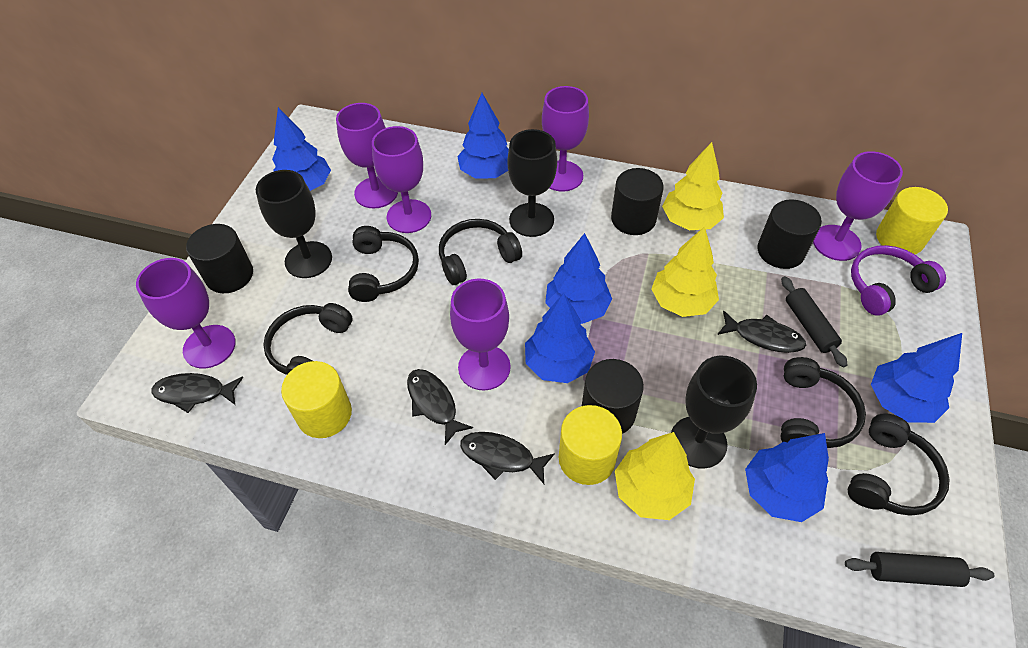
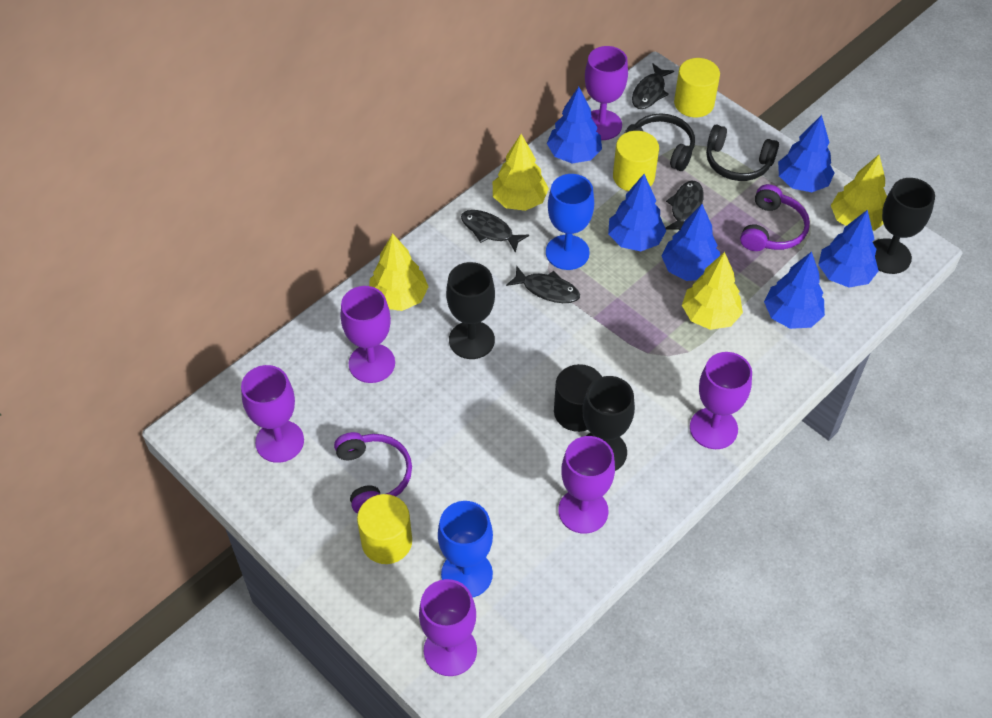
black cylinder: [186,224,253,293] [582,359,644,434] [611,168,664,235] [757,199,822,269] = 4 -> [554,364,602,432] = 1
black headphones: [263,303,353,375] [348,226,419,302] [439,219,522,285] [781,357,866,448] [848,413,950,516] = 5 -> [624,113,695,171] [706,125,779,181] = 2
black rolling pin: [781,276,848,367] [845,552,995,587] = 2 -> none = 0
blue goblet: none = 0 -> [438,501,493,598] [546,174,594,270] = 2
purple headphones: [851,245,946,316] = 1 -> [334,432,412,513] [740,184,810,251] = 2
yellow tree: [615,432,695,520] [651,226,719,317] [662,142,724,230] = 3 -> [369,233,429,311] [493,134,549,211] [682,252,743,330] [831,155,887,231] = 4

